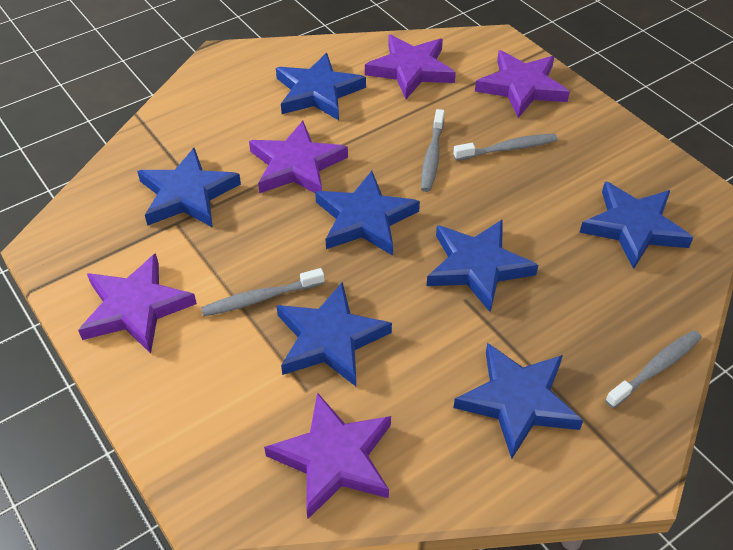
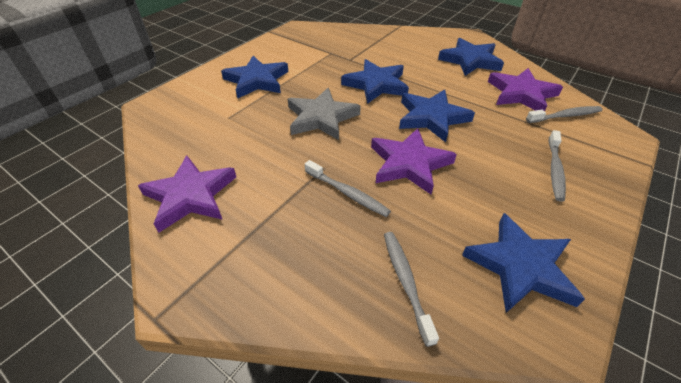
blue star: [137,148,241,227] [276,53,366,120] [276,282,392,386] [315,171,420,256] [427,219,538,312] [453,343,583,459] [579,181,693,269] = 7 -> [221,56,289,98] [341,59,409,104] [399,89,475,142] [438,38,504,76] [462,213,585,313] = 5
grey star: none = 0 -> [288,88,361,140] = 1
purple star: [78,253,197,354] [249,121,348,193] [264,392,391,519] [365,34,456,99] [475,50,570,118] = 5 -> [138,155,236,232] [371,128,457,194] [488,68,563,111] = 3

